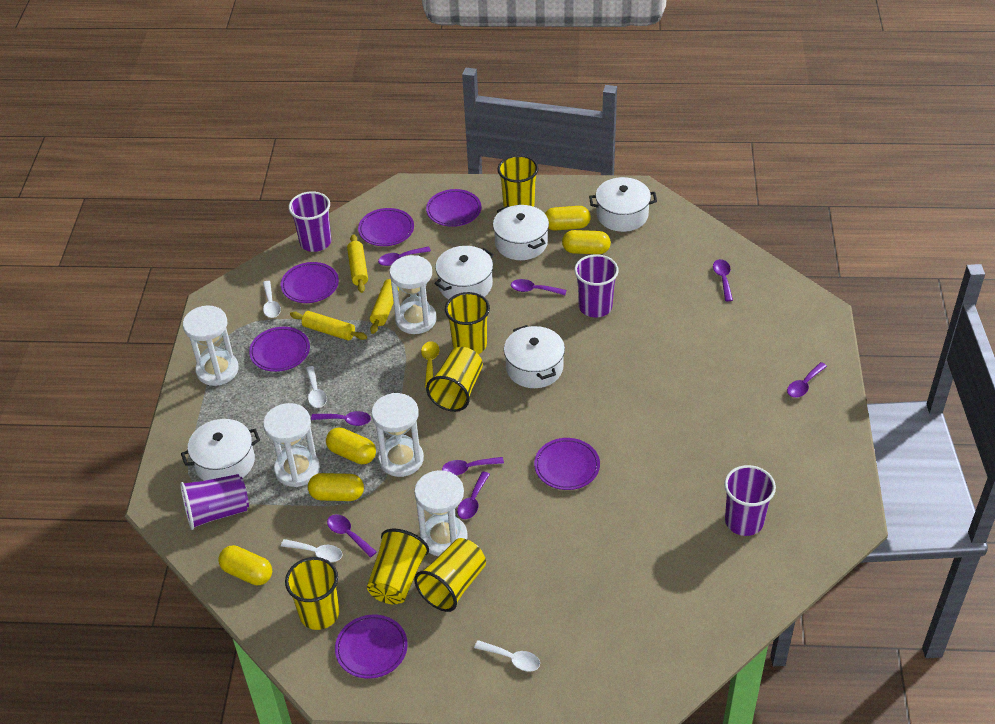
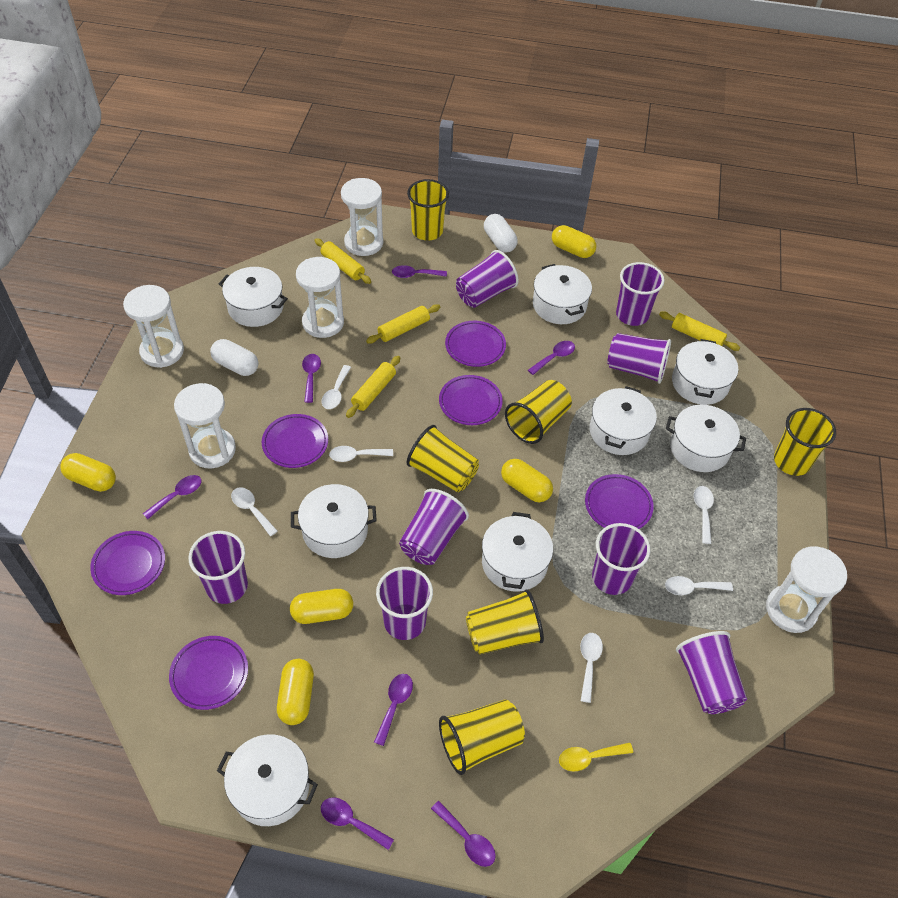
purple cup: [180,474,249,530] [289,191,331,252] [574,254,619,318] [724,465,776,536] = 4 -> [188,531,248,604] [376,567,433,640] [399,489,469,565] [456,250,518,308] [592,523,650,595] [607,333,671,384] [616,262,665,326] [676,631,747,714] = 8
purple spoon: [311,411,371,426] [327,514,377,558] [378,246,431,266] [442,457,504,476] [457,472,490,519] [511,279,566,295] [713,259,733,301] [787,362,827,398] = 8 -> [143,475,201,519] [302,354,321,403] [321,797,394,850] [374,674,413,746] [392,265,447,278] [431,801,496,867] [528,341,575,375] = 7
white capsule: none = 0 -> [210,339,258,376] [484,214,518,253] = 2
white pot: [181,419,260,481] [434,246,494,299] [493,205,549,260] [504,325,565,388] [589,177,657,232] = 5 -> [217,734,318,826] [219,267,288,327] [291,484,377,558] [482,512,553,592] [533,264,592,324] [590,386,657,455] [666,405,746,472] [672,339,738,405] = 8
white spoon: [263,281,281,318] [281,539,343,562] [306,366,327,408] [474,640,540,671] = 4 -> [231,487,278,536] [322,365,351,409] [329,446,393,462] [580,633,603,703] [665,576,733,595] [694,486,714,544] = 6
yellow rolling pin: [290,311,367,341] [347,234,368,293] [370,279,399,334] = 3 -> [315,238,371,284] [346,356,400,418] [366,304,440,343] [659,312,740,351] = 4

